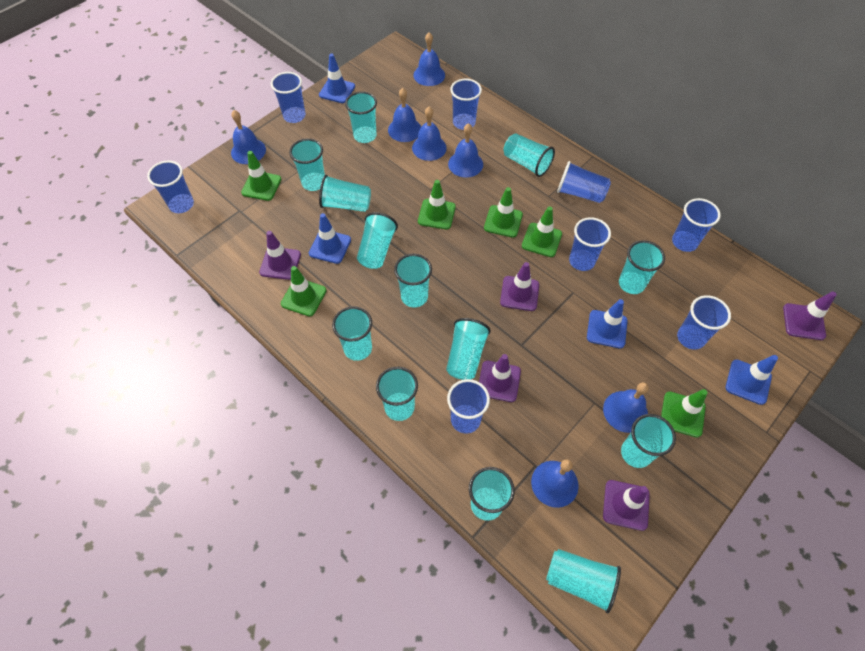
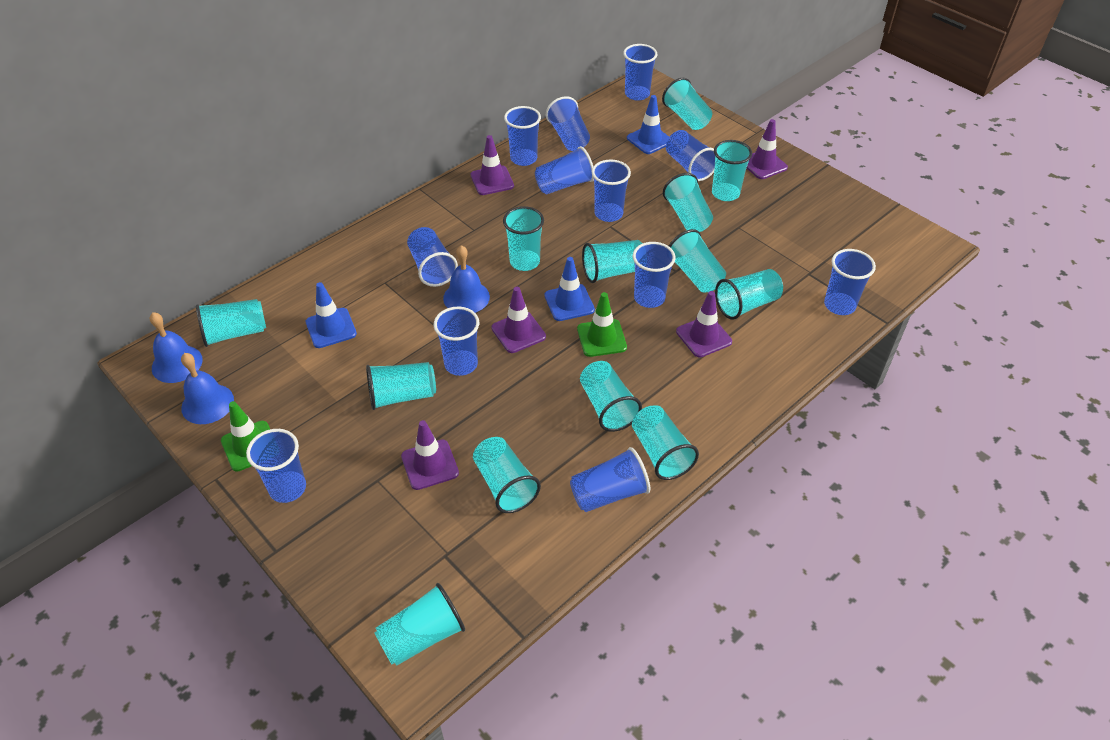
blue bell: [231,110,266,164] [388,88,421,142] [412,107,447,161] [413,32,445,86] [448,123,483,178] [531,459,579,508] [603,382,649,433] = 7 -> [150,312,203,383] [181,353,234,424] [443,245,490,313] = 3
blue cup: [147,160,194,213] [271,72,306,123] [447,379,490,434] [450,79,482,130] [557,161,611,203] [569,217,611,271] [672,198,721,252] [677,295,731,350] = 8 -> [246,429,306,503] [407,227,458,287] [434,307,479,376] [504,106,541,166] [535,146,594,194] [546,96,590,151] [570,447,650,512] [592,159,631,222] [623,44,657,101] [633,242,676,308] [666,130,715,181] [824,249,876,315] = 12
blue traffic cone: [309,213,351,264] [319,53,355,103] [587,299,628,348] [726,355,778,405] = 4 -> [306,282,357,348] [545,257,595,321] [627,95,669,154] = 3
green traffic cone: [241,151,281,201] [281,266,326,316] [418,180,456,229] [484,187,523,238] [522,206,562,257] [661,389,708,438] = 6 -> [221,401,270,472] [577,292,627,357] = 2

